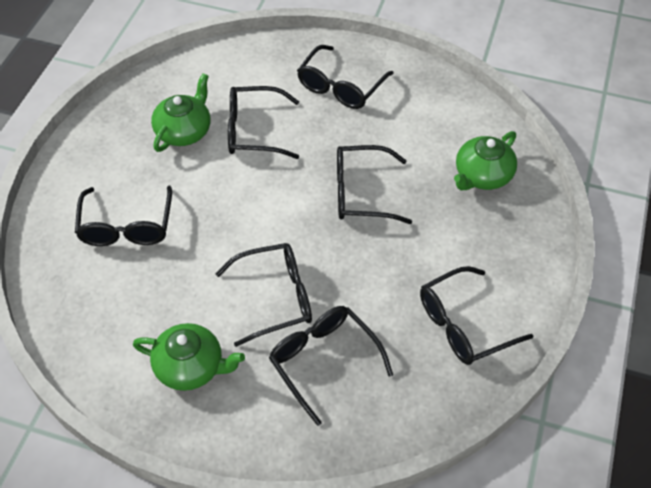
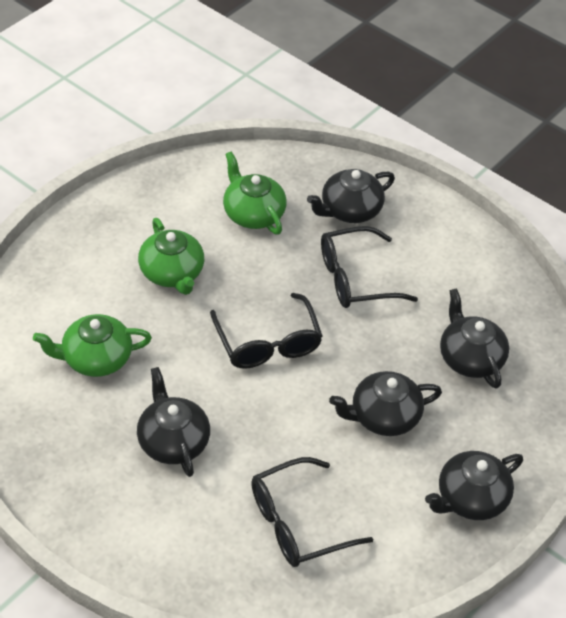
black glasses: [75,186,172,246] [216,243,312,347] [228,86,299,159] [269,306,393,426] [297,45,394,109] [337,145,412,224] [420,266,533,365] = 7 -> [210,293,323,369] [251,457,373,567] [321,226,418,308] = 3
black teapot: none = 0 -> [137,367,210,477] [307,169,395,223] [329,371,442,436] [425,451,523,520] [440,288,509,389] = 5

